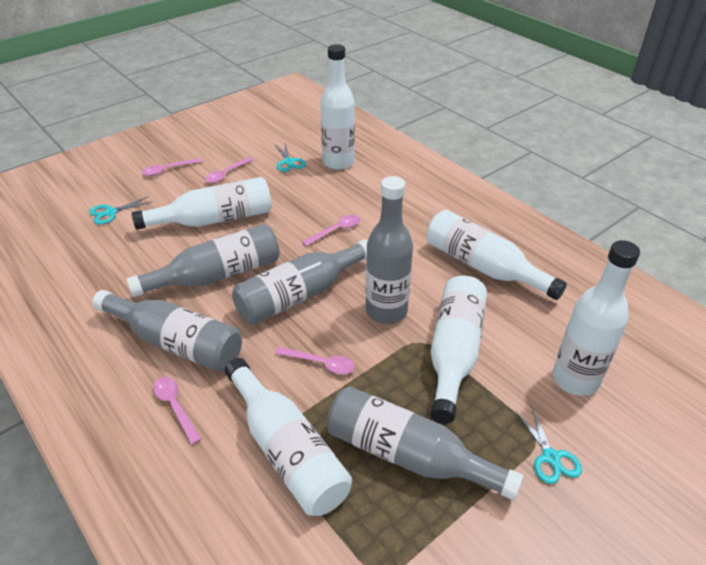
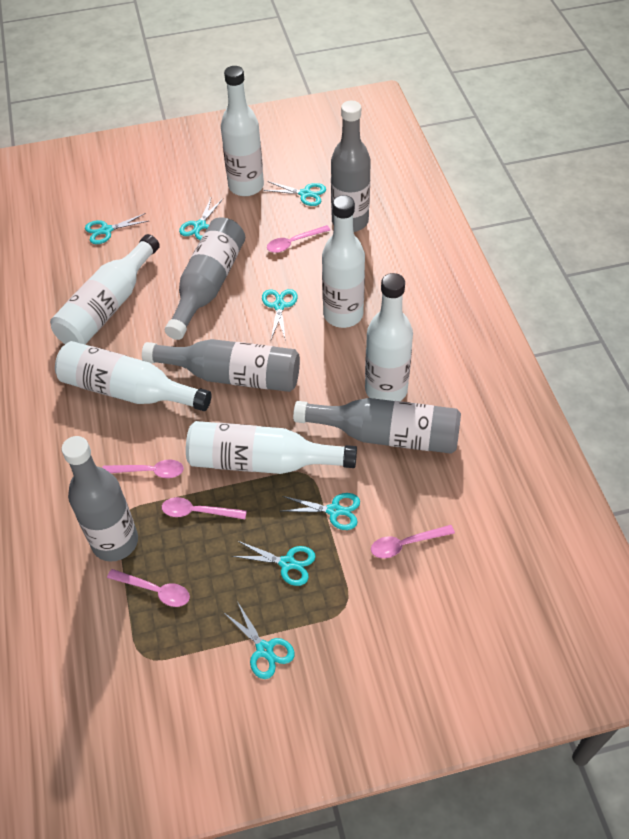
turquoise scissors: [89,196,151,225] [274,143,306,172] [515,407,582,484] = 3 -> [85,213,148,244] [179,196,223,240] [223,601,295,679] [232,541,316,586] [262,289,298,341] [263,181,326,206] [282,493,360,530] = 7

